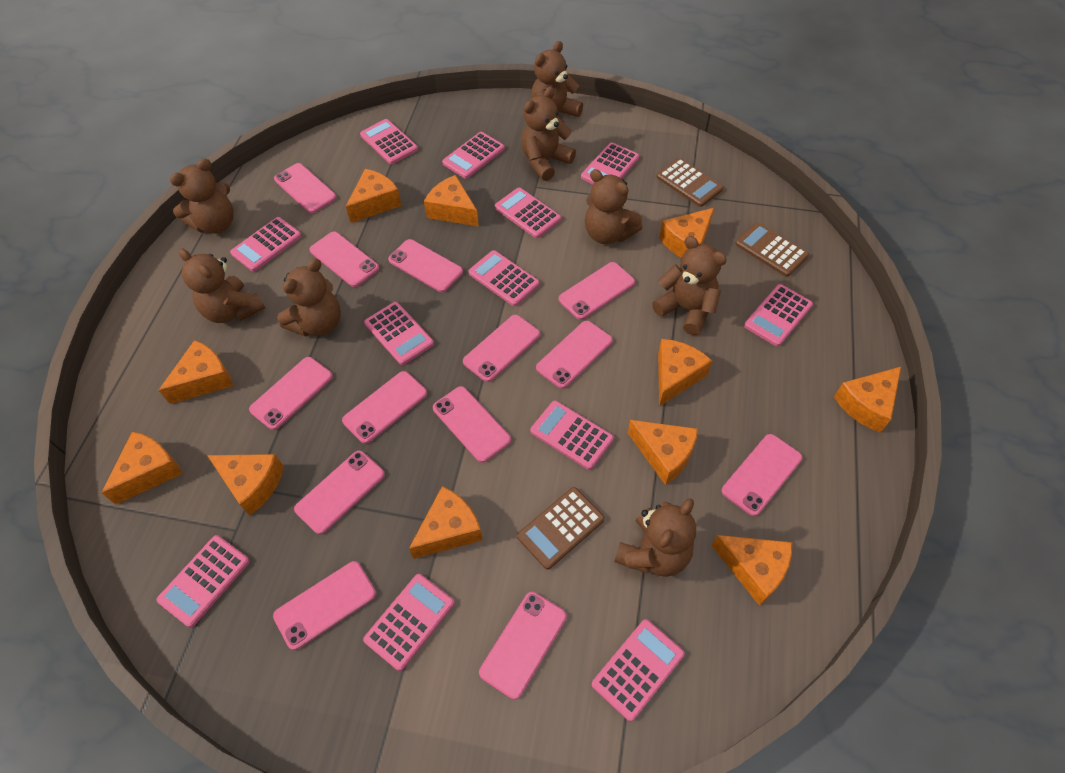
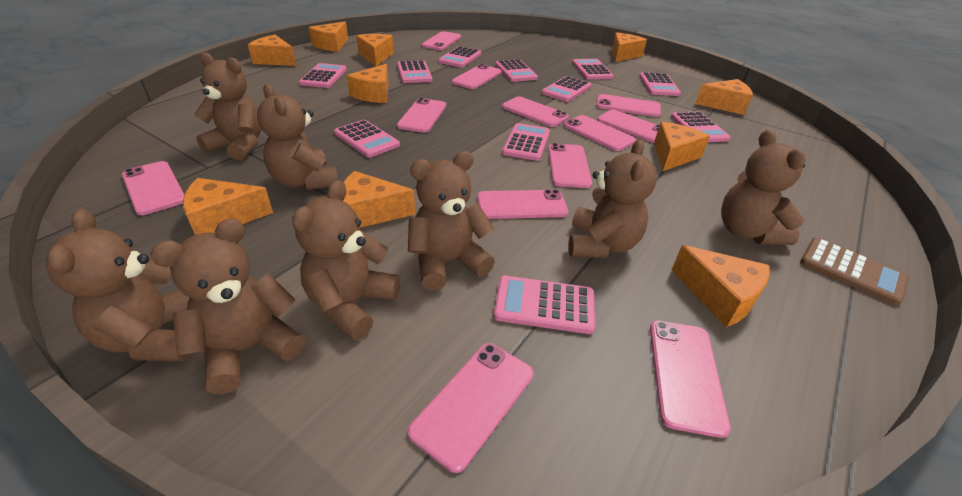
brown calculator: [517,487,605,570] [656,158,723,207] [735,222,809,277] = 3 -> [800,237,909,305] = 1
orange cheese: [101,432,183,505] [158,340,233,404] [207,454,284,516] [346,169,402,223] [409,486,483,559] [424,175,479,227] [628,420,698,485] [658,339,712,406] [659,208,714,258] [712,535,792,606] [834,367,901,433] = 11 -> [183,178,273,235] [248,35,296,66] [308,22,348,51] [343,171,415,228] [347,64,388,103] [356,34,394,66] [612,32,647,62] [654,122,710,171] [672,245,770,327] [695,79,753,115] = 10
pink calculator: [157,535,250,628] [230,217,302,272] [360,119,418,164] [363,574,454,671] [364,302,434,365] [442,132,505,179] [468,250,540,306] [495,188,561,238] [530,401,614,470] [581,143,639,184] [592,619,685,721] [744,284,813,347] = 12 -> [299,63,347,88] [334,120,400,158] [397,60,432,83] [438,46,481,68] [494,276,595,334] [495,59,538,82] [502,123,550,161] [542,76,591,102] [572,59,614,80] [639,72,681,96] [671,112,731,142] = 11
pink phone: [249,357,333,430] [273,561,376,650] [274,163,336,213] [294,451,385,534] [309,231,379,287] [342,371,427,444] [388,239,463,292] [433,386,511,463] [463,315,540,382] [479,592,567,699] [536,321,613,389] [559,262,635,320] [722,434,802,516] = 13 -> [122,161,184,215] [397,98,446,133] [408,343,534,473] [422,31,461,50] [452,64,502,89] [477,189,569,219] [502,96,569,127] [548,143,592,188] [564,115,636,151] [596,94,661,117] [597,109,659,143] [650,321,731,438] = 12

